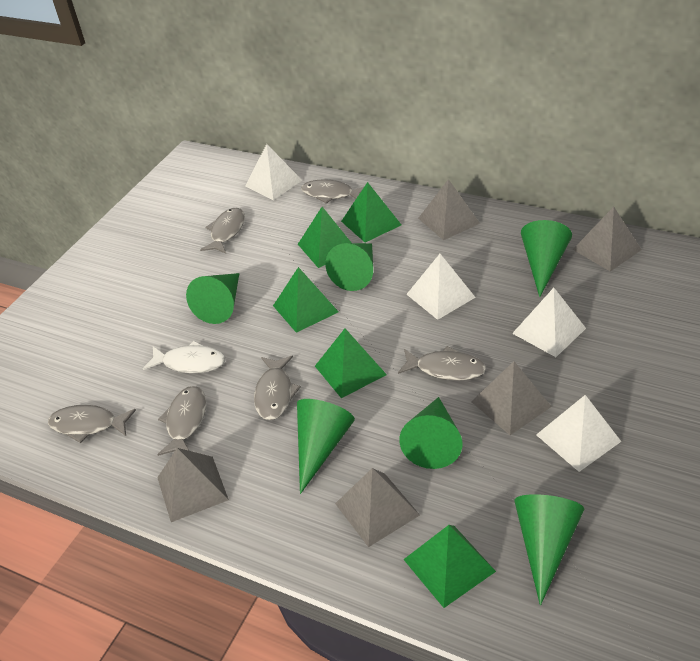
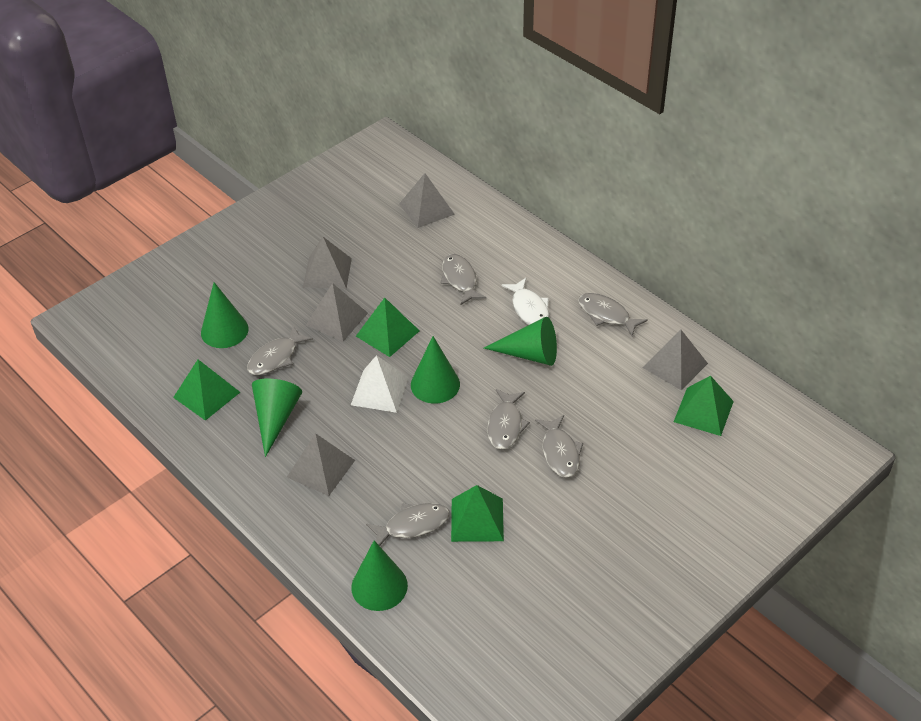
green cone: [186,273,239,324] [297,399,355,494] [325,243,373,291] [399,397,463,469] [514,494,584,606] [521,220,572,297] = 6 -> [201,282,248,348] [252,379,302,457] [351,540,408,611] [411,336,460,403] [484,317,557,366] = 5
green pyramid: [273,267,339,333] [298,207,351,268] [315,329,387,398] [341,182,401,242] [403,525,496,608] = 5 -> [173,359,240,421] [356,297,419,357] [451,485,504,542] [674,376,734,436] = 4
white pyramid: [245,144,302,200] [406,254,476,320] [512,288,586,357] [536,395,621,472] = 4 -> [351,355,409,413] = 1

